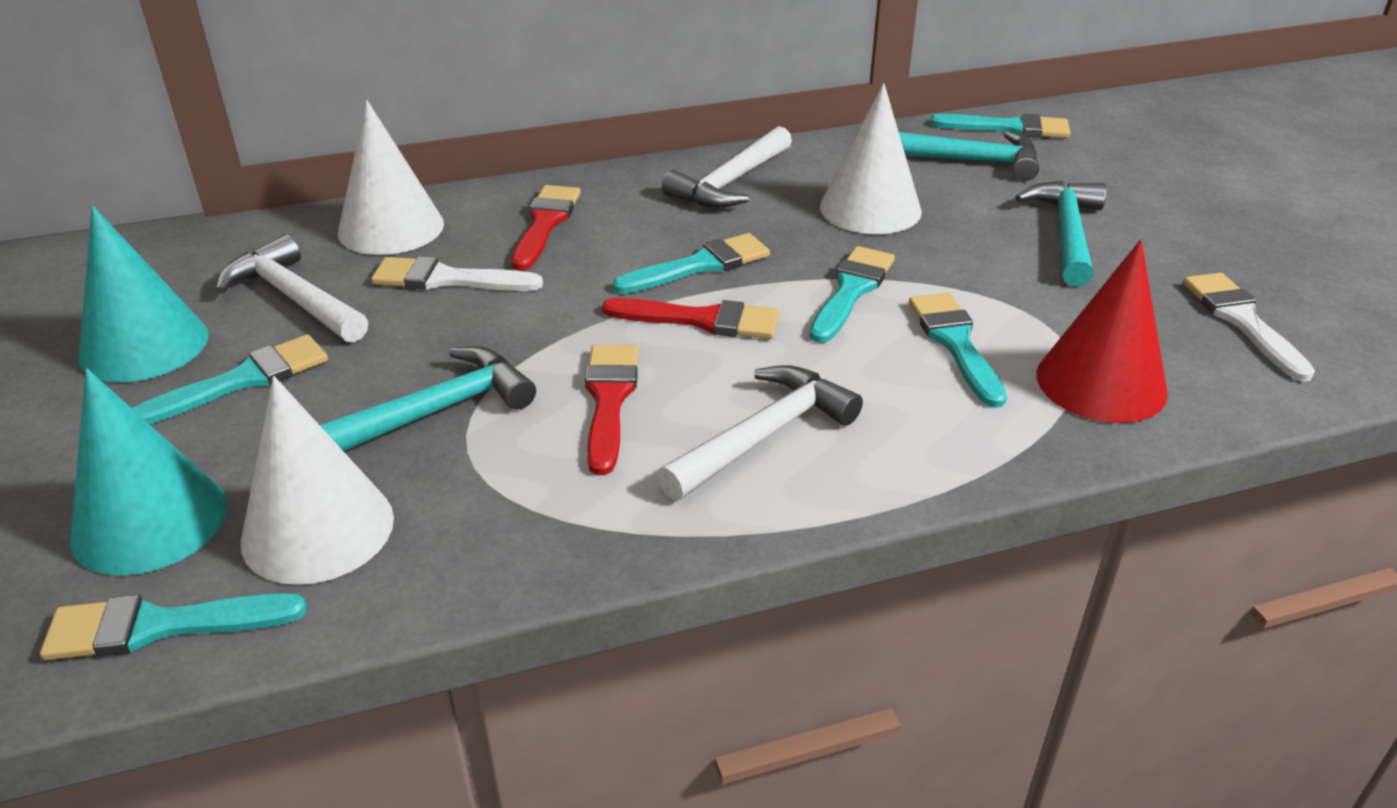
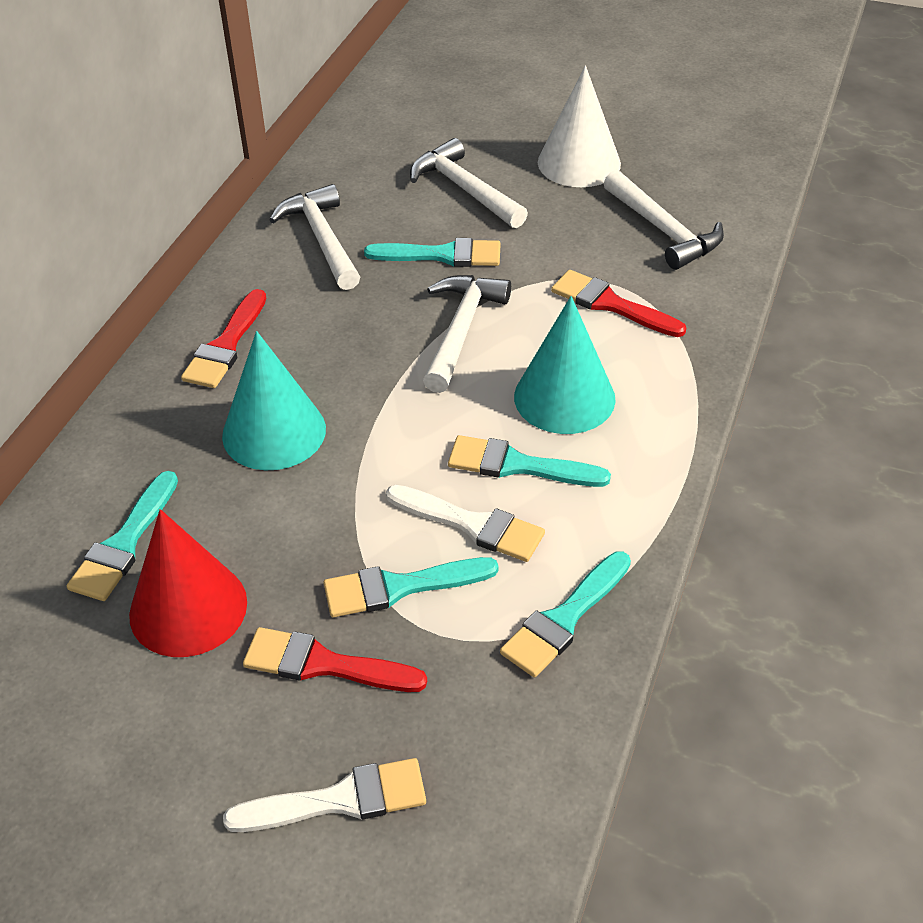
turquoise brush: [40,593,307,660] [132,334,328,424] [613,233,770,294] [810,246,895,343] [909,293,1007,408] [931,114,1070,138] = 6 -> [67,471,178,601] [324,557,498,617] [364,238,501,267] [448,435,611,487] [500,551,631,677] = 5
turquoise hammer: [320,346,536,451] [899,131,1039,181] [1016,181,1107,287] = 3 -> none = 0
white cone: [241,376,394,585] [338,100,444,255] [820,83,922,234] = 3 -> [538,65,621,187] = 1
white hammer: [215,234,368,343] [657,365,863,500] [662,126,792,208] = 3 -> [270,184,360,290] [410,138,528,228] [423,275,511,393] [604,170,724,270] = 4

